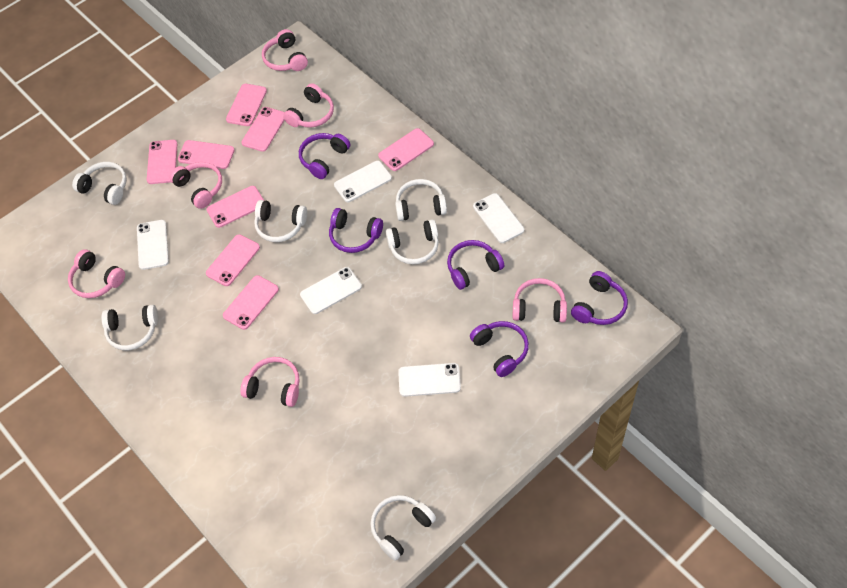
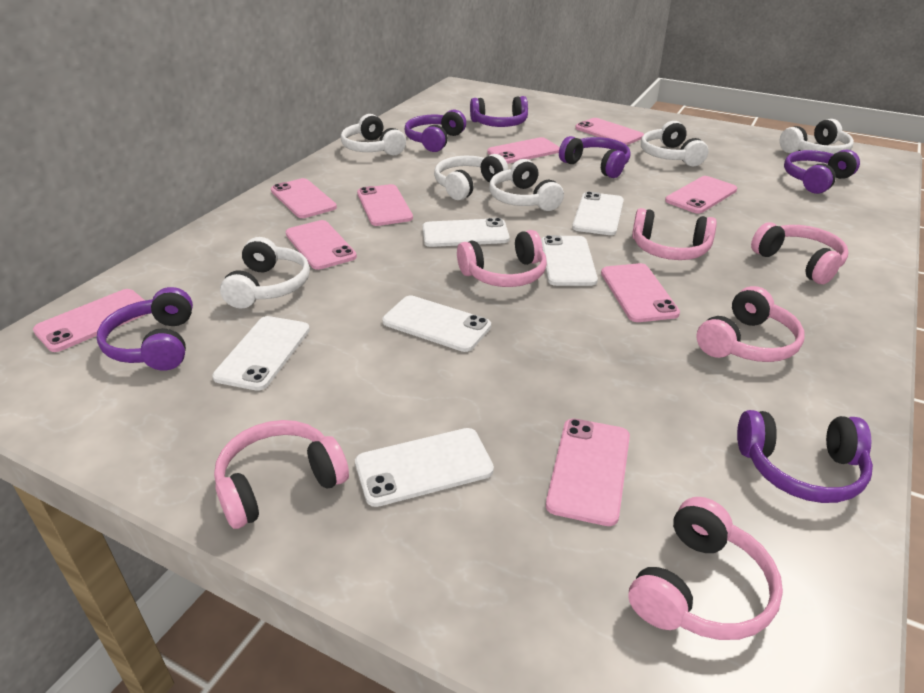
pink phone: [147,140,177,184] [178,140,234,169] [206,186,264,228] [206,234,260,286] [223,275,279,330] [226,84,267,126] [242,107,285,152] [378,128,434,171] = 8 -> [33,289,146,352] [271,178,337,218] [286,220,357,270] [357,184,413,226] [487,137,560,164] [546,419,630,526] [575,118,644,145] [601,263,680,322] [665,176,737,214] = 9
purple headphones: [299,133,350,179] [329,208,383,253] [447,240,504,290] [470,321,529,377] [571,271,628,325] = 5 -> [97,287,193,371] [404,110,466,152] [470,96,528,127] [559,136,631,178] [737,410,873,503] [784,150,860,194] = 6
white phone: [137,220,169,270] [300,267,362,314] [334,161,392,202] [398,363,461,397] [473,193,524,243] = 5 -> [212,316,310,391] [355,428,494,507] [382,295,491,352] [423,218,510,247] [541,235,598,286] [572,191,624,235] = 6

